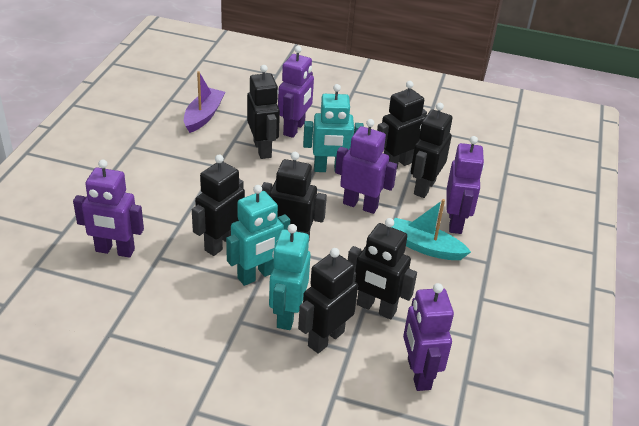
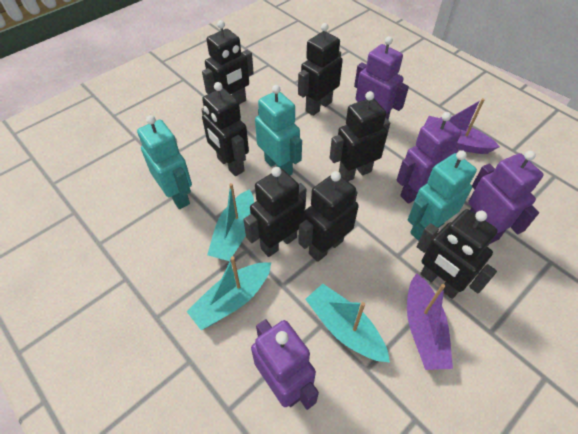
purple boat: [184,71,225,133] = 1 -> [407,273,453,370] [424,98,500,154] = 2
purple robot: [73,159,144,258] [278,46,314,138] [335,119,397,214] [403,283,454,391] [447,136,484,234] = 5 -> [251,319,319,410] [354,36,409,120] [396,112,461,204] [468,151,543,244] = 4
turquoise boat: [392,199,471,260] = 1 -> [186,257,271,330] [207,183,254,261] [305,284,390,363] = 3

